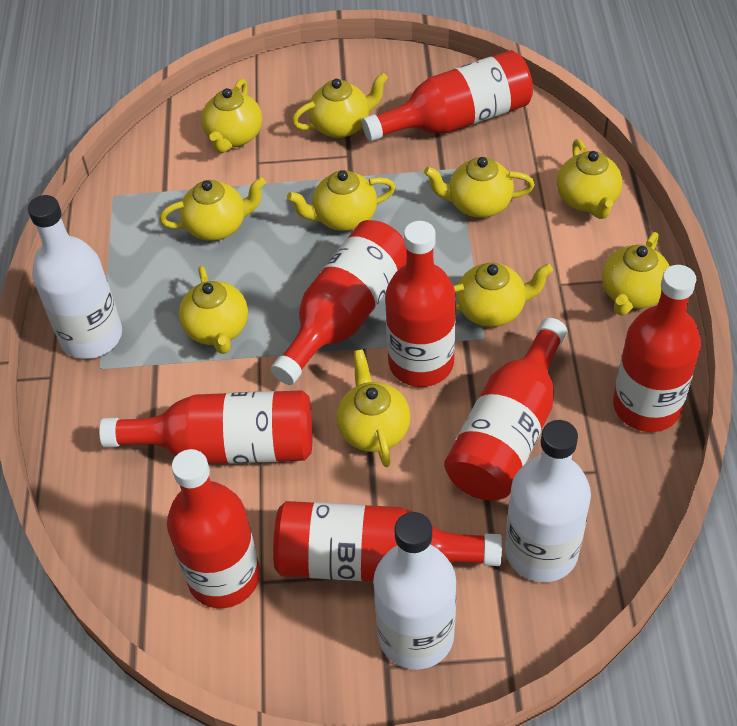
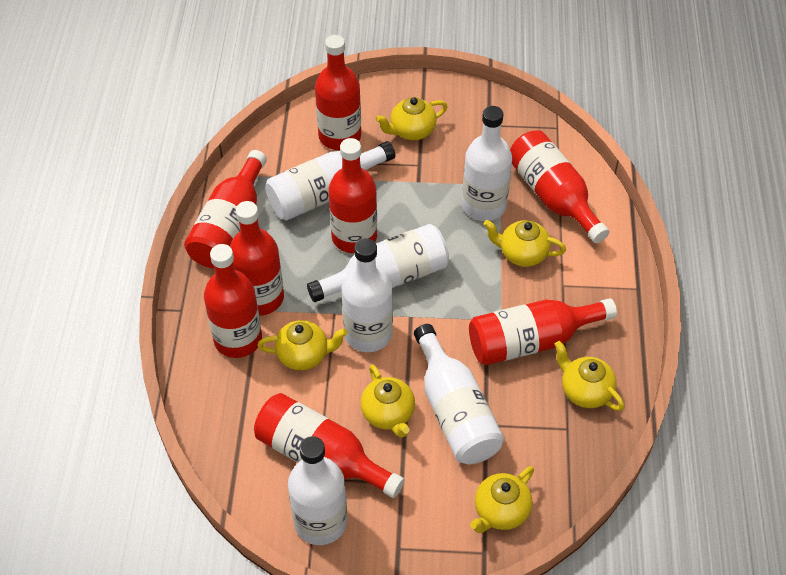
white bottle: [28,195,122,359] [373,512,456,670] [505,420,591,582] = 3 -> [265,141,395,221] [288,436,347,545] [307,224,449,302] [342,238,393,352] [414,324,504,464] [462,106,512,221] = 6
yellow teapot: [159,177,266,241] [179,266,248,354] [201,79,262,153] [287,170,395,231] [292,73,388,138] [337,349,411,467] [424,157,535,218] [454,263,553,327] [557,139,622,219] [602,232,670,316] = 10 -> [258,320,347,370] [361,364,415,438] [376,97,448,140] [470,466,534,533] [484,220,566,267] [554,341,624,411] = 6

